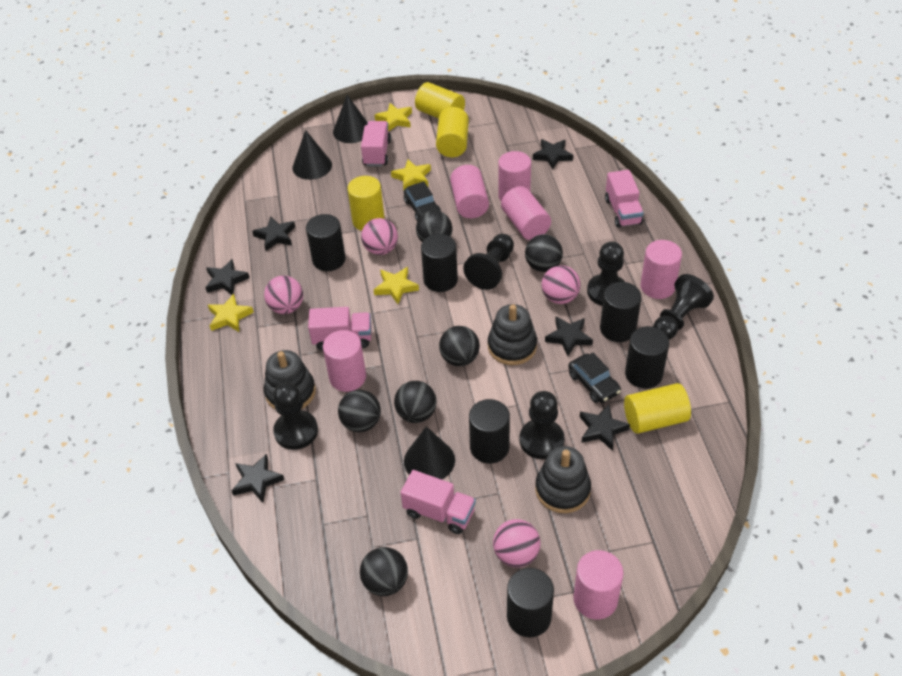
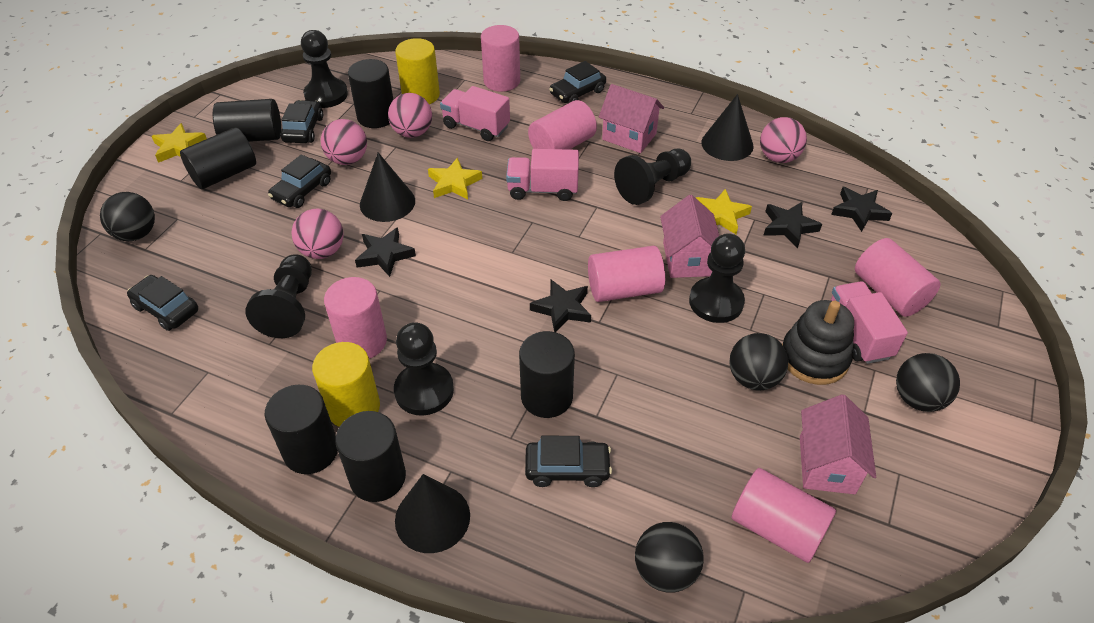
black ball: [338,390,381,432] [360,547,408,596] [394,381,437,423] [416,210,452,242] [439,326,480,366] [525,234,563,272] = 6 -> [100,192,155,241] [635,522,704,593] [729,333,788,390] [896,353,960,412] = 4
black car: [404,181,441,221] [568,353,621,403] = 2 -> [127,275,198,331] [268,154,331,208] [281,100,323,143] [525,436,612,487] [549,61,606,103] = 5
black stacking toy: [264,350,316,410] [488,304,537,365] [535,446,591,513] = 3 -> [782,300,854,385] = 1
black star: [205,259,249,295] [232,454,284,503] [252,216,295,251] [533,139,573,170] [545,316,593,356] [580,404,630,451] = 6 -> [355,227,416,277] [530,280,591,332] [763,202,822,248] [831,187,892,232] = 4
pink house: none = 0 -> [599,84,664,153] [660,195,719,278] [800,394,876,494] = 3
pink truck: [308,307,371,350] [361,121,391,166] [400,470,476,534] [605,170,644,228] = 4 -> [440,86,510,141] [506,149,579,201] [831,281,908,364] = 3
yellow cylinder: [347,176,385,231] [415,82,465,119] [436,107,469,157] [624,383,691,434] = 4 -> [312,342,380,427] [395,38,440,104] = 2
yellow star: [208,294,254,332] [374,267,419,304] [375,103,412,132] [391,159,431,189] = 4 -> [152,123,207,163] [428,157,482,200] [696,189,752,234] = 3

